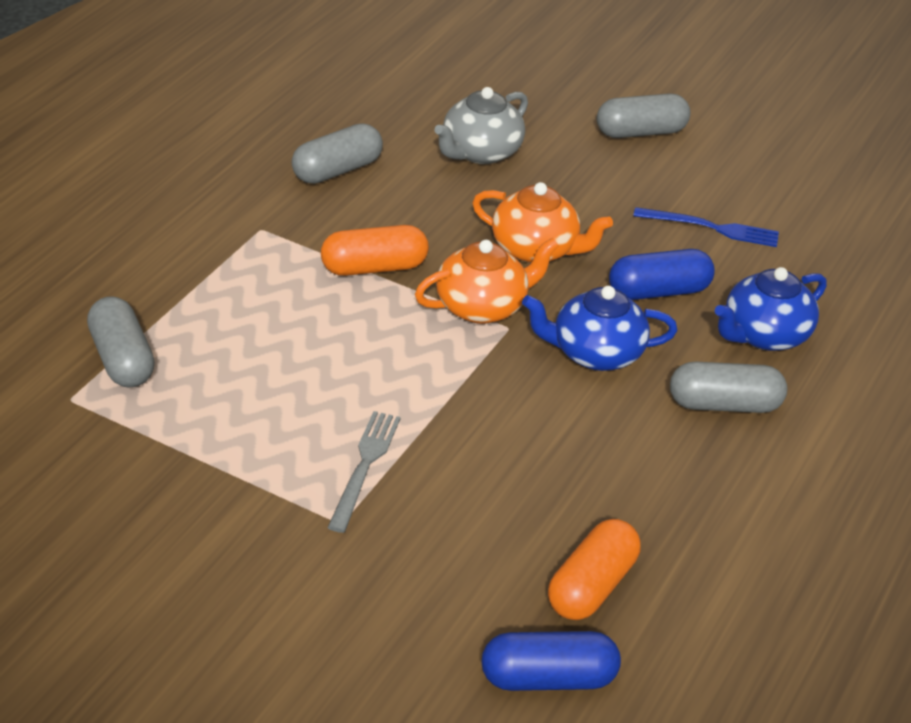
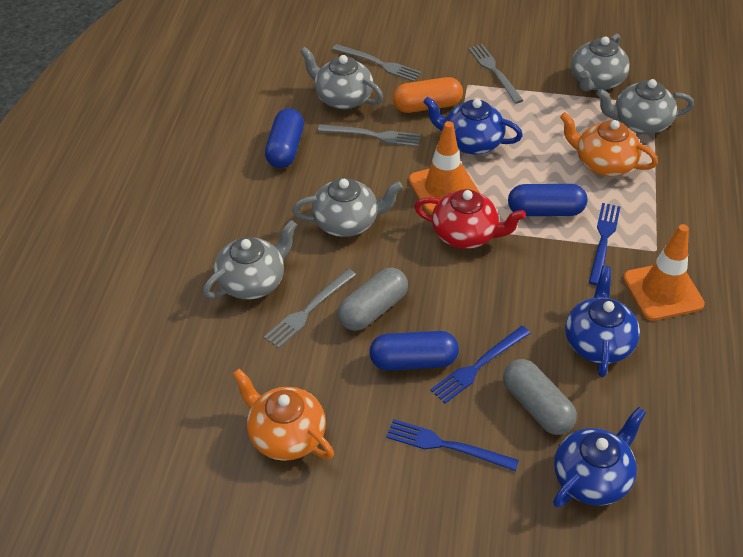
blue capsule: [482,631,621,691] [609,249,715,300] = 2 -> [265,108,304,168] [369,331,459,371] [508,184,587,216] = 3
blue fork: [633,207,779,247] = 1 -> [386,419,519,471] [430,326,530,403] [589,203,620,286] = 3
blue teapot: [522,286,678,371] [715,267,827,351] = 2 -> [423,97,523,154] [553,407,646,508] [565,266,640,377] = 3
grey capsule: [87,296,155,388] [292,124,383,184] [597,93,691,138] [670,362,787,413] = 4 -> [338,267,408,331] [503,359,577,435] = 2
grey fork: [327,411,401,533] = 1 -> [264,269,356,348] [318,124,421,147] [332,44,422,82] [468,44,524,104] = 4
grey teapot: [434,87,528,164] = 1 -> [203,220,297,300] [292,178,403,237] [300,47,383,109] [571,34,630,92] [596,79,694,134] = 5
orange capsule: [321,225,429,276] [548,519,641,620] = 2 -> [393,77,463,113] = 1
orange traffic cone: none = 0 -> [409,121,480,214] [623,224,705,321] = 2
red teapot: none = 0 -> [414,189,526,249] = 1

